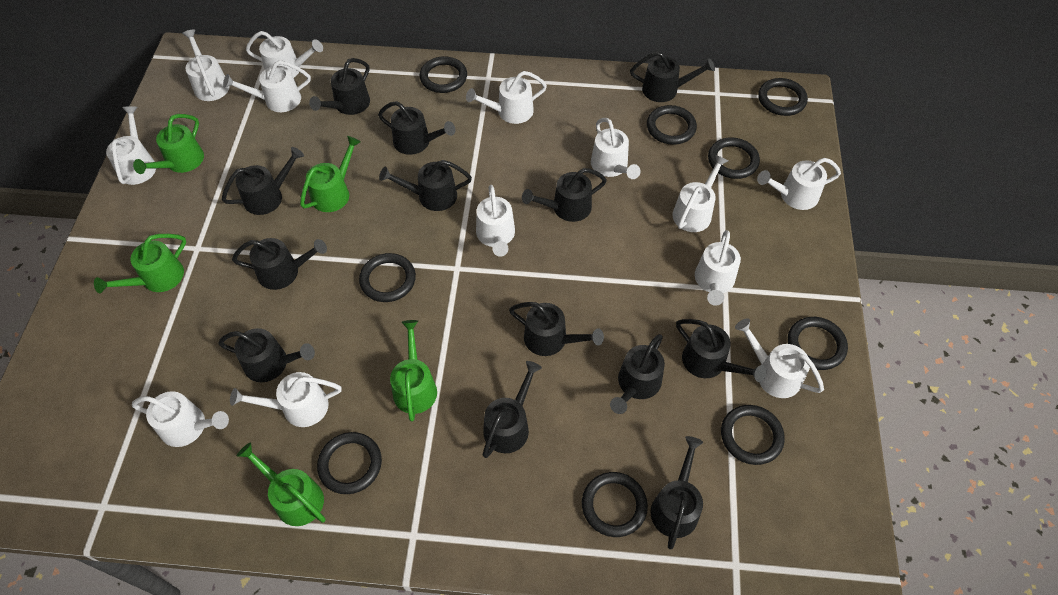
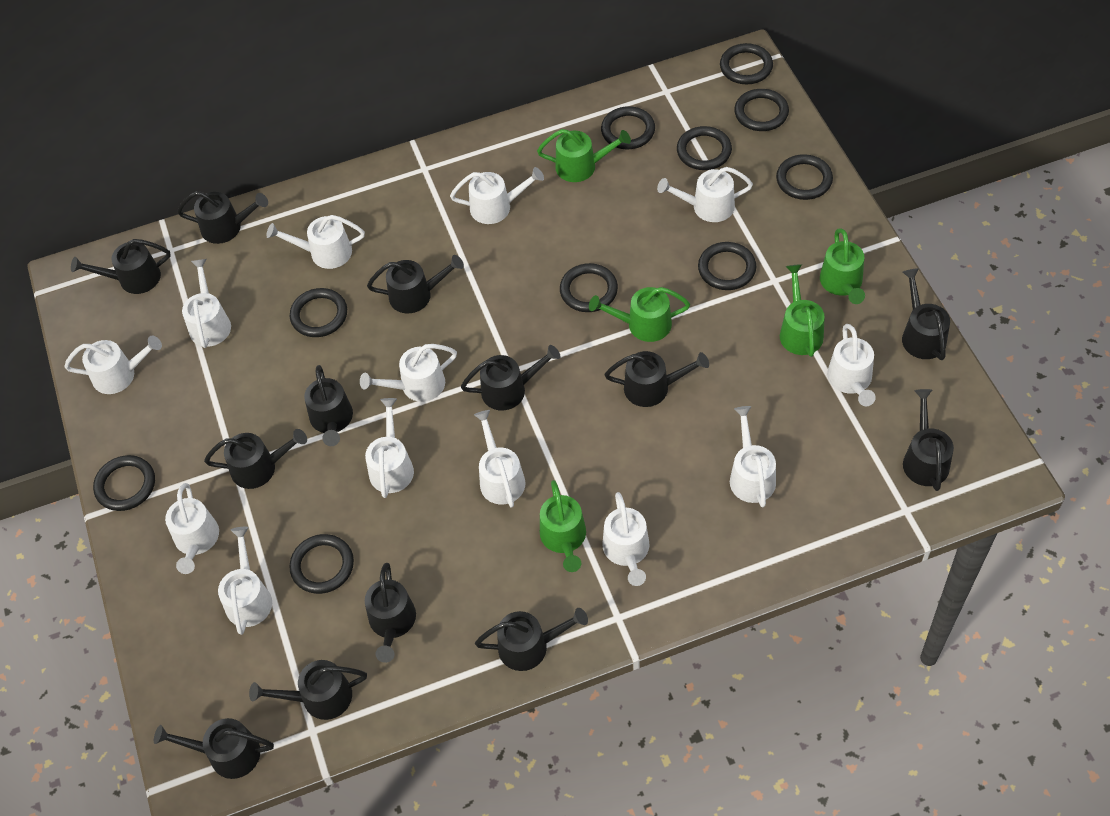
black ring: [317,432,382,494] [359,253,416,302] [420,56,467,93] [582,472,648,537] [647,105,697,145] [708,138,760,179] [721,405,785,465] [758,78,808,116] [788,317,848,370] = 9 -> [93,455,155,511] [289,534,354,594] [290,288,347,337] [560,263,618,312] [601,106,655,149] [677,126,732,170] [698,242,756,290] [720,43,773,84] [734,89,789,131] [776,154,833,200] = 10

